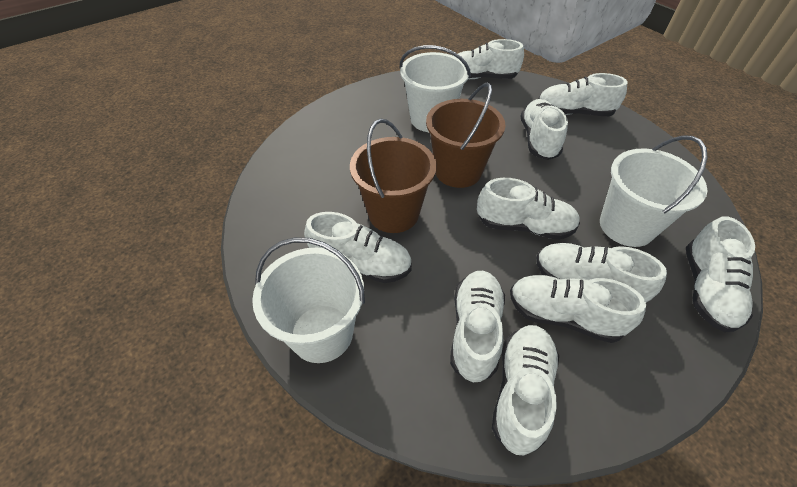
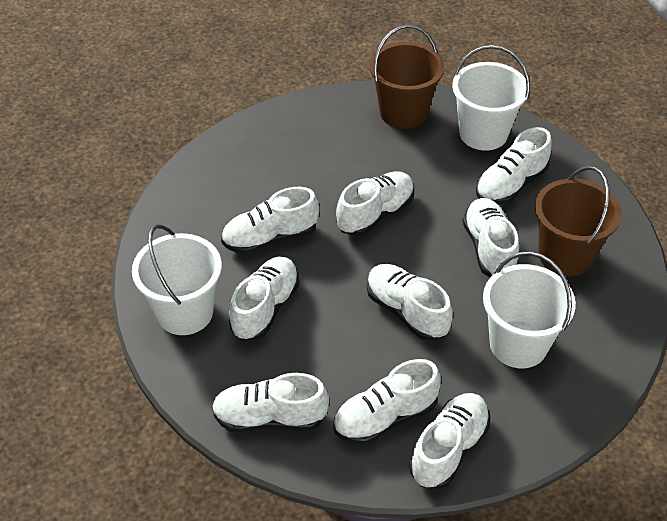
white shoe: [304,212,412,283] [450,271,505,383] [458,39,524,79] [477,178,580,240] [492,325,559,455] [510,275,646,343] [521,99,568,160] [536,243,667,302] [538,73,628,116] [686,216,755,332] = 10 -> [212,373,329,433] [221,187,319,255] [229,257,299,340] [333,359,441,445] [336,171,414,236] [367,264,453,341] [409,393,490,489] [462,198,519,277] [476,127,552,205] = 9

